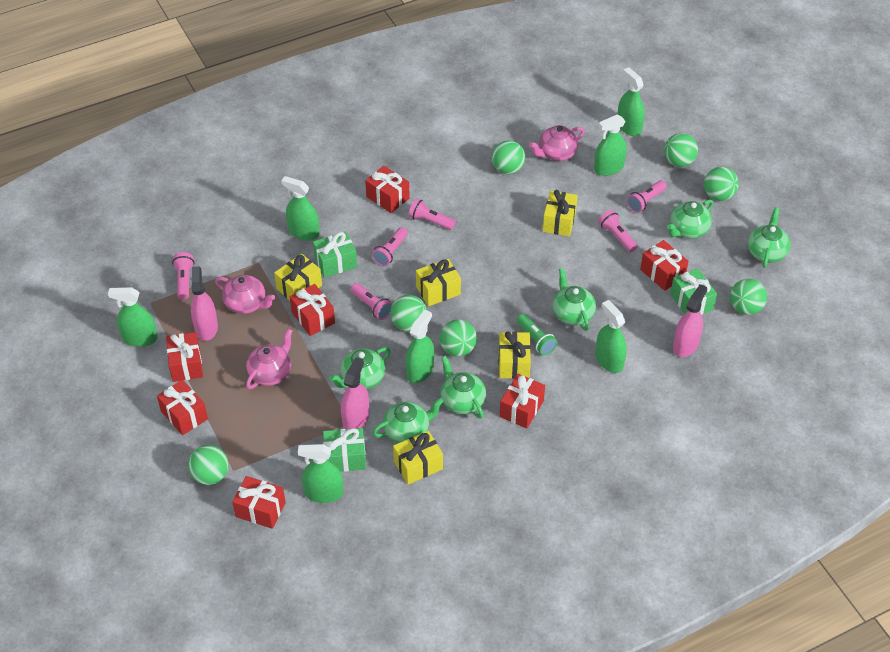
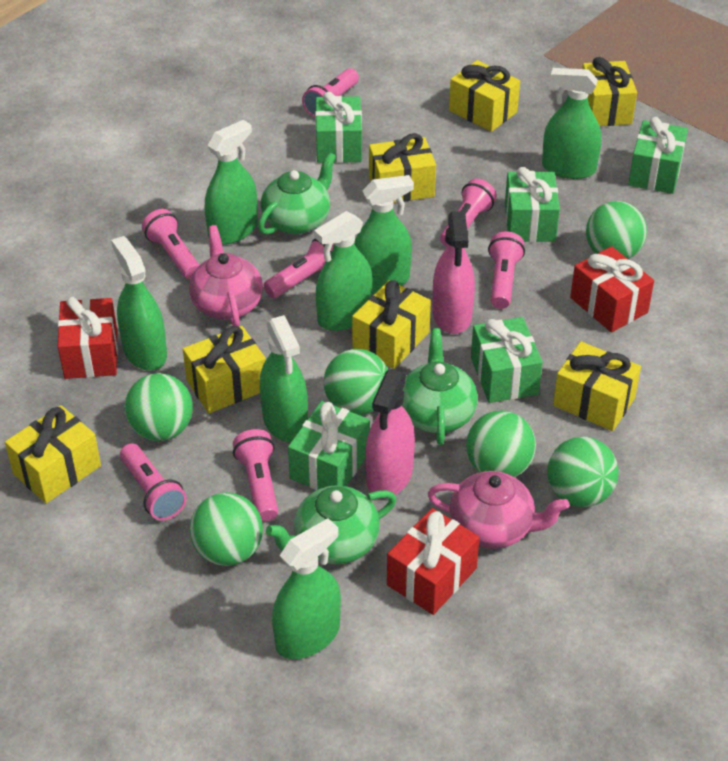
green ball: [188,445,228,485] [390,295,427,332] [439,319,477,357] [492,140,525,174] [664,133,698,167] [704,167,739,201] [730,279,767,315] = 7 -> [124,373,193,441] [190,492,263,566] [324,349,388,415] [466,411,536,477] [547,437,619,507] [586,201,647,259] = 6
green flashlight: [517,314,557,355] = 1 -> none = 0
green gift: [313,232,357,278] [323,428,366,472] [670,269,717,315] = 3 -> [288,401,370,490] [315,92,362,163] [471,317,543,403] [505,167,560,242] [628,117,688,194] = 5
green teapot: [329,347,391,389] [373,398,444,443] [441,355,486,418] [553,268,596,331] [667,199,713,238] [748,207,790,268] = 6 -> [258,152,336,235] [266,485,396,564] [402,328,478,445] = 3
pink flashlight: [172,252,194,300] [351,283,392,320] [372,227,408,266] [408,199,456,230] [598,210,638,252] [627,180,667,213] = 6 -> [120,443,187,521] [142,209,199,279] [233,429,278,521] [263,239,334,298] [302,68,359,118] [440,179,497,247] [488,232,525,309] = 7
pink spray bottle: [191,266,218,341] [341,357,369,429] [673,284,707,357] = 3 -> [365,370,415,495] [433,211,475,334] = 2
pink teapot: [215,275,275,314] [246,329,292,389] [529,125,585,161] = 3 -> [189,225,263,327] [428,471,569,549] = 2
red gift: [157,380,208,435] [166,332,203,382] [232,476,286,529] [290,284,335,336] [365,166,410,213] [500,374,545,429] [640,240,689,291] = 7 -> [58,296,118,379] [387,508,480,615] [570,246,654,332] = 3
yellow gift: [274,254,322,300] [393,431,443,484] [416,259,461,306] [499,331,531,379] [543,190,578,236] = 5 -> [5,405,101,503] [183,326,266,413] [352,280,431,369] [369,133,436,203] [449,60,520,132] [553,341,641,431] [582,57,637,126] = 7

